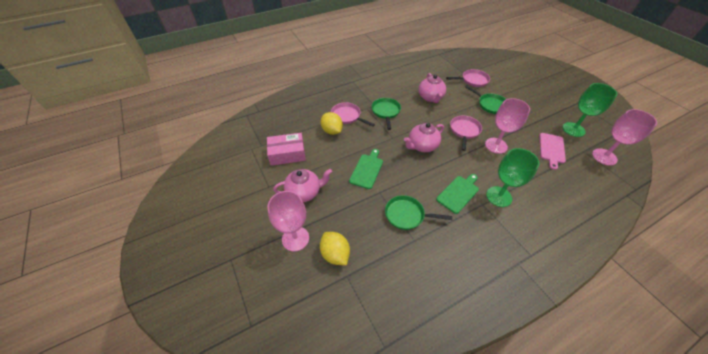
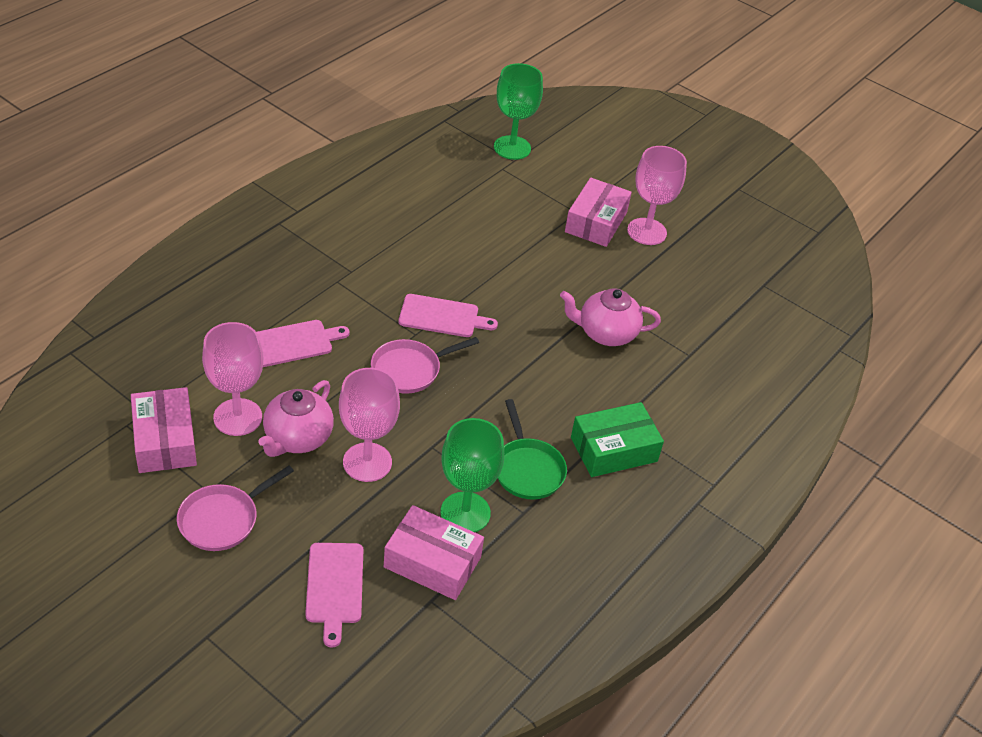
green box: none = 0 -> [571,402,664,477] = 1
green cutting board: [349,149,383,189] [436,174,479,214] = 2 -> none = 0
green pan: [371,98,401,130] [385,195,452,230] [465,85,506,114] = 3 -> [498,399,567,500] = 1
pink box: [267,133,306,166] = 1 -> [131,387,197,473] [384,505,484,600] [565,178,632,247] = 3
pink cutting board: [540,133,566,170] = 1 -> [257,320,349,367] [305,543,363,648] [399,294,498,337] = 3
pink pan: [331,102,375,127] [446,69,490,87] [450,116,482,151] = 3 -> [177,465,294,551] [371,337,479,394] = 2
pink teapot: [273,169,332,202] [404,123,444,152] [418,73,446,103] = 3 -> [258,380,334,457] [560,289,661,346] = 2
yellow lemon: [320,232,350,266] [321,112,343,135] = 2 -> none = 0

